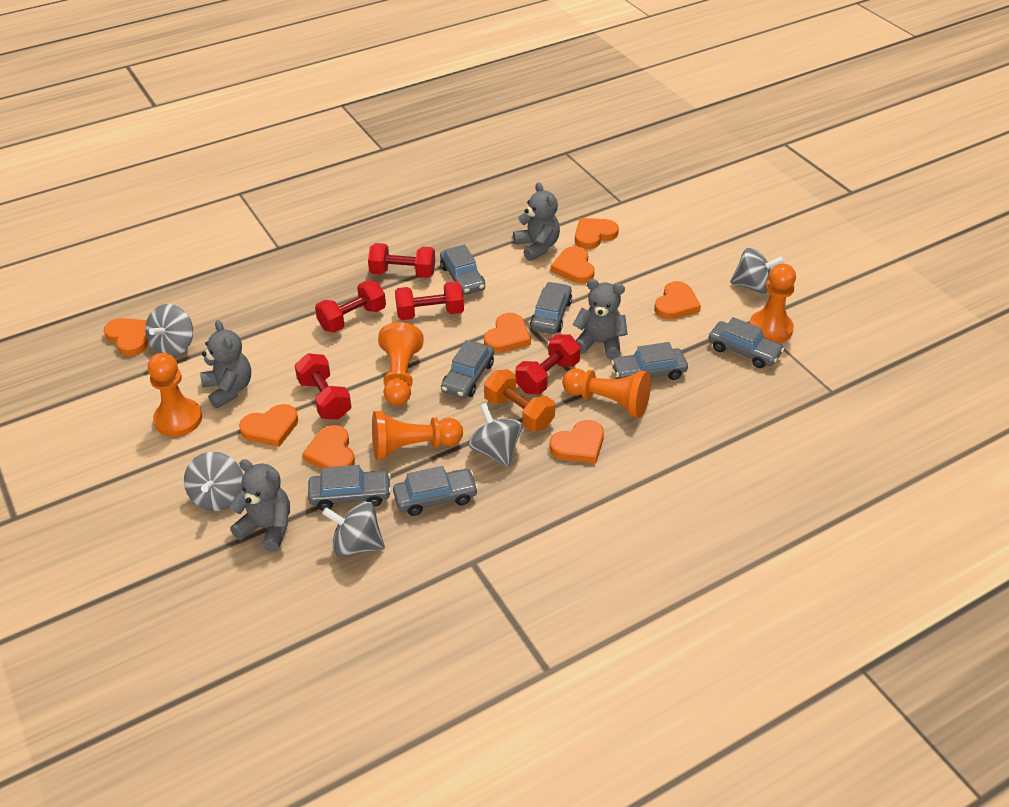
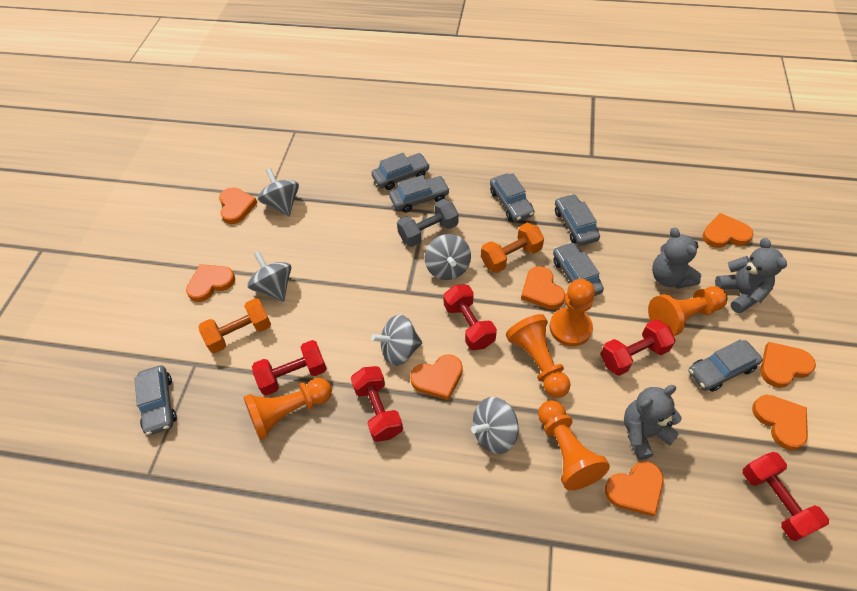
grey dumbbell: none = 0 -> [397,199,458,247] = 1
grey teddy bear: [200,320,251,408] [229,459,290,552] [513,182,560,261] [573,279,628,359] = 4 -> [624,385,682,460] [652,227,701,289] [715,238,787,314] = 3
orange dumbbell: [484,369,555,432] = 1 -> [198,298,271,353] [481,223,544,273] = 2

